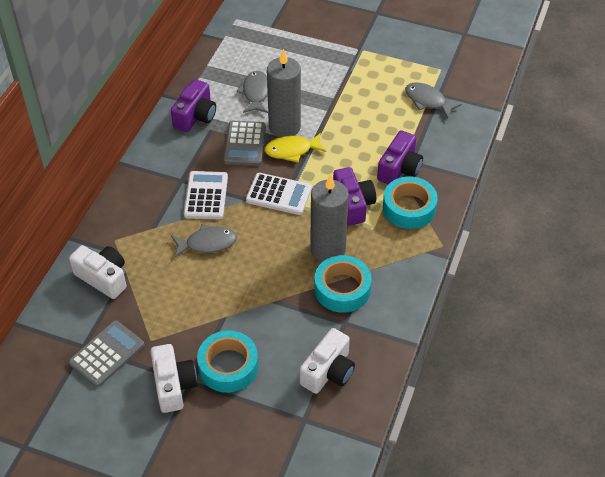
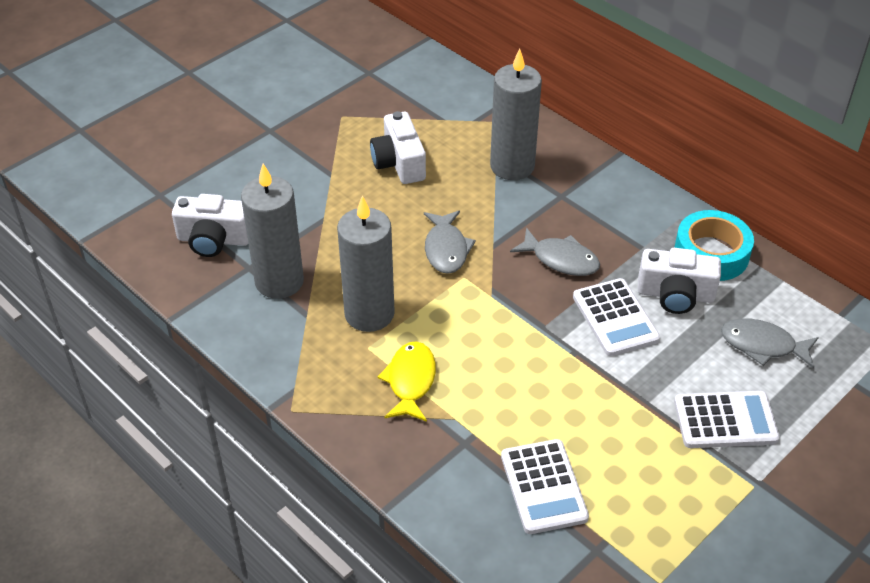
grey calculator: [69,320,144,387] [224,121,266,166] = 2 -> none = 0
grey candle: [267,49,301,137] [310,174,349,262] = 2 -> [241,164,304,299] [337,196,395,332] [490,49,542,180] = 3
purple camera: [171,79,216,132] [333,167,376,225] [377,130,423,184] = 3 -> none = 0
turquoise tape: [197,330,258,393] [314,255,372,313] [383,176,438,229] = 3 -> [674,210,754,281] = 1
white calculator: [184,171,228,219] [246,173,312,215] = 2 -> [501,439,589,534] [573,278,660,356] [674,391,780,448] = 3

